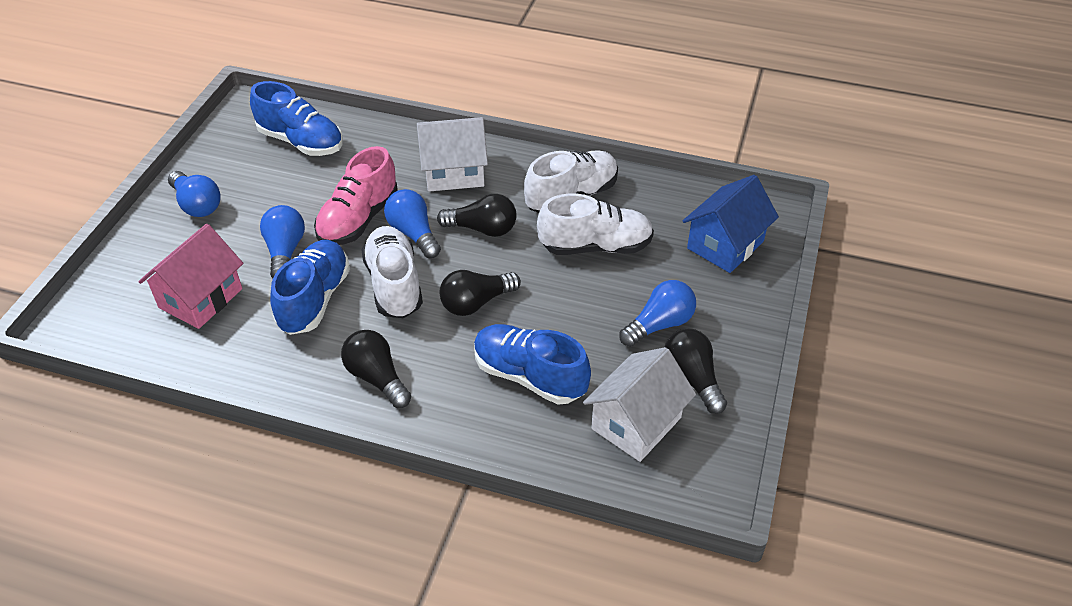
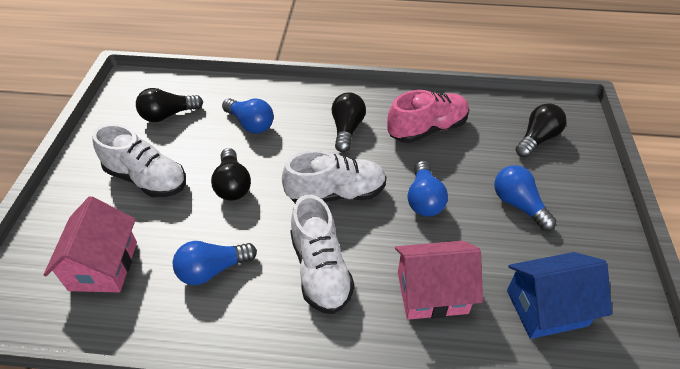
blue shoe: [250,81,343,156] [270,240,350,335] [474,324,591,405] = 3 -> none = 0
pink house: [139,224,243,329] = 1 -> [44,196,137,292] [395,241,483,320] = 2
white house: [417,117,488,192] [583,347,696,462] = 2 -> none = 0

